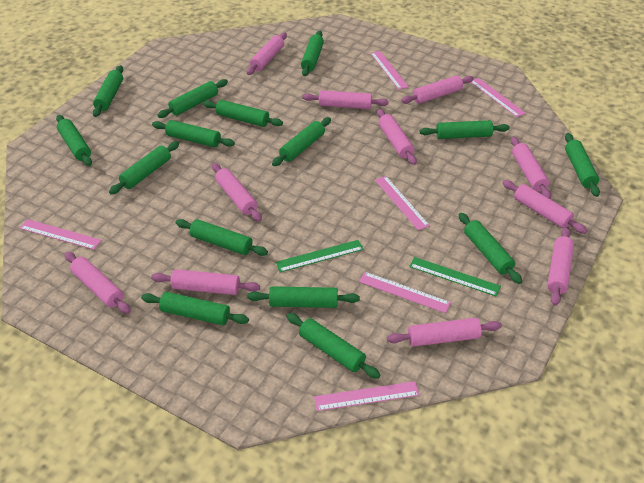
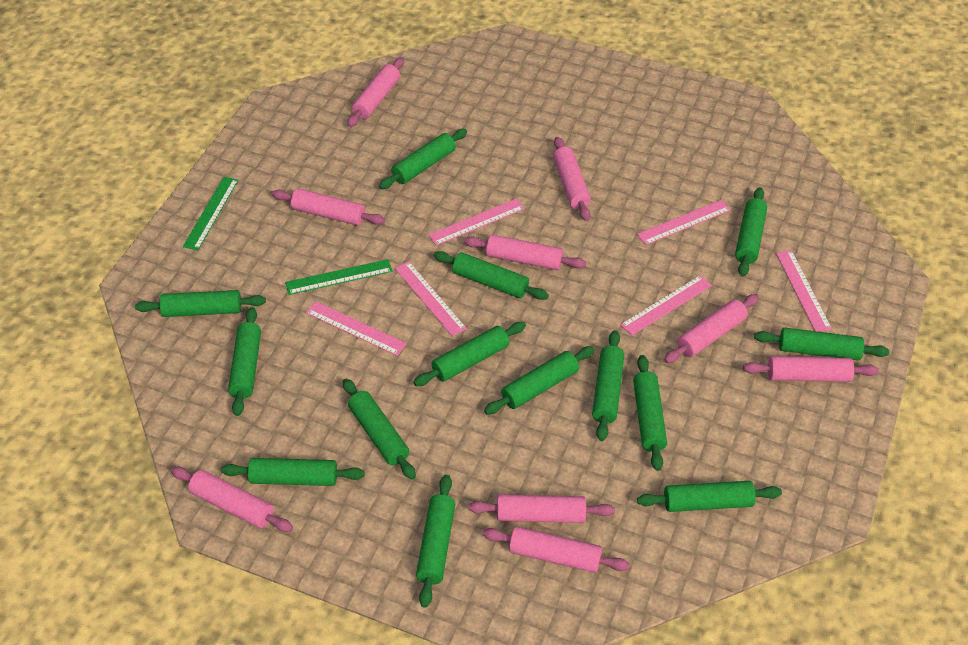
green rolling pin: [56,115,92,166] [93,65,123,117] [109,141,179,195] [141,292,249,325] [152,120,235,147] [157,79,228,118] [175,219,268,256] [203,100,283,127] [247,286,360,308] [272,117,331,166] [286,313,381,379] [301,31,324,76] [420,120,510,139] [459,213,522,284] [565,133,600,197] = 15 -> [135,290,266,317] [221,458,364,486] [228,307,261,416] [343,378,416,479] [379,129,467,189] [413,322,526,386] [416,475,455,608] [434,251,549,300] [484,346,595,415] [592,330,624,441] [633,355,667,471] [637,481,782,512] [735,187,767,276] [754,328,889,361] = 14
pink rolling pin: [65,252,131,314] [151,269,260,295] [212,163,262,222] [247,33,287,75] [302,90,389,109] [377,109,417,165] [387,318,502,347] [401,75,474,104] [502,180,588,234] [511,137,551,199] [547,227,574,306] = 11 -> [171,467,293,532] [272,188,385,226] [348,57,404,127] [464,235,586,270] [468,494,615,523] [483,527,630,573] [553,137,591,221] [664,294,759,363] [743,356,879,382] = 9

